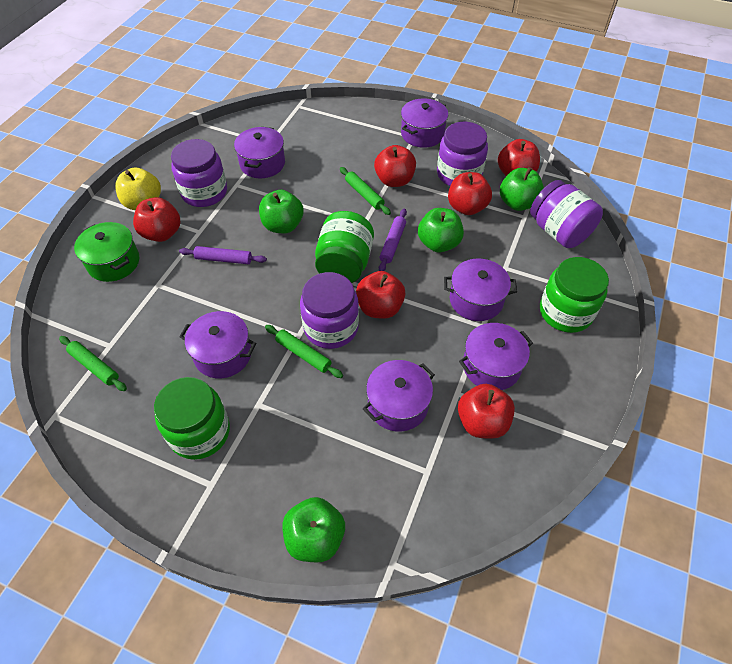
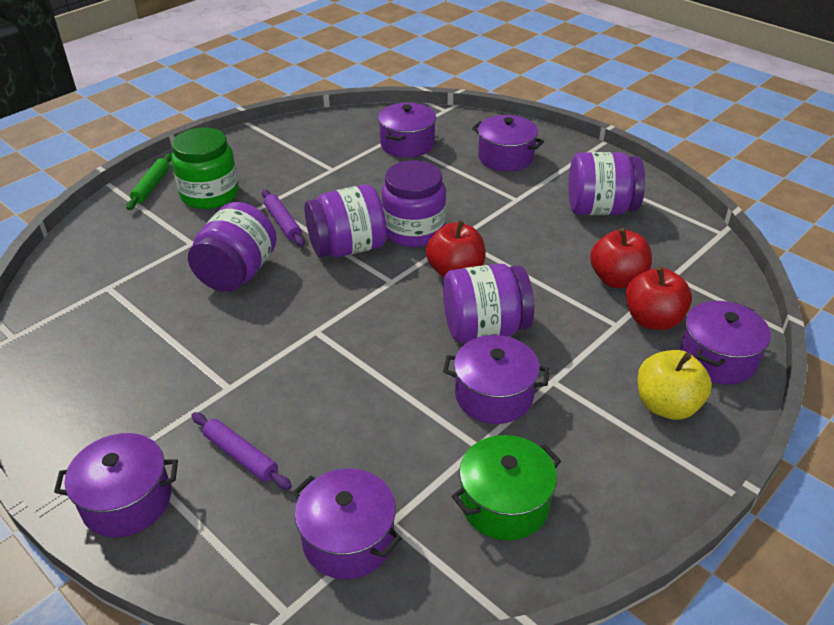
green apple: [259,190,304,233] [282,497,345,562] [418,208,464,253] [500,167,544,211] = 4 -> none = 0
green jar: [154,377,230,460] [315,211,374,283] [540,257,609,333] = 3 -> [171,127,239,209] = 1
green rolling pin: [59,336,127,391] [265,325,343,378] [340,167,391,215] = 3 -> [126,153,172,210] = 1
purple jar: [171,139,227,207] [300,272,359,349] [437,122,488,186] [530,180,603,248] = 4 -> [188,202,277,292] [304,184,387,258] [382,160,446,247] [443,264,534,343] [569,152,645,215] = 5
red apple: [133,197,180,242] [356,271,406,319] [374,145,416,187] [448,172,492,215] [458,384,515,439] [498,139,540,176] = 6 -> [426,220,485,277] [590,228,652,288] [625,267,692,330] = 3

